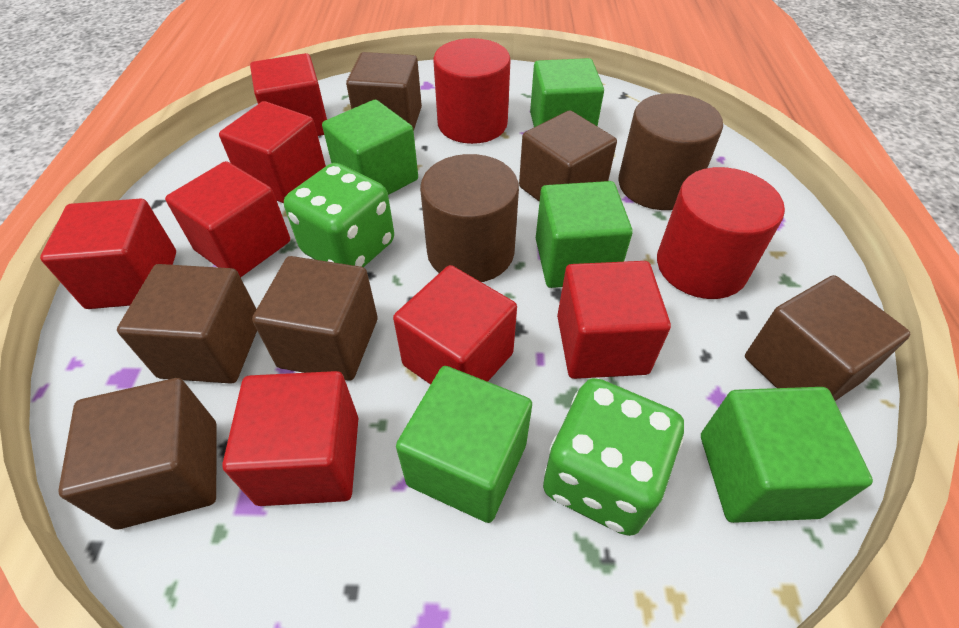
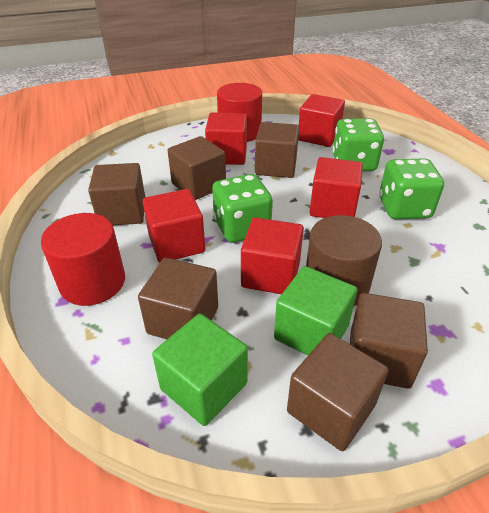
brown cylinder: [420,154,519,282] [618,93,723,210] = 2 -> [306,215,382,306] = 1
green cube: [322,100,418,195] [396,366,532,523] [530,58,604,127] [536,181,633,288] [701,387,873,523] = 5 -> [152,314,248,426] [274,266,357,356] = 2
green dice: [284,163,394,267] [543,378,684,536] = 2 -> [212,174,273,243] [333,119,384,171] [379,158,444,219] = 3
red cube: [40,199,176,309] [165,161,290,277] [219,101,326,203] [222,371,358,506] [250,53,327,136] [393,265,517,385] [557,261,671,379] = 7 -> [142,189,205,263] [205,113,247,165] [241,217,304,294] [298,94,345,147] [309,157,363,218] = 5

